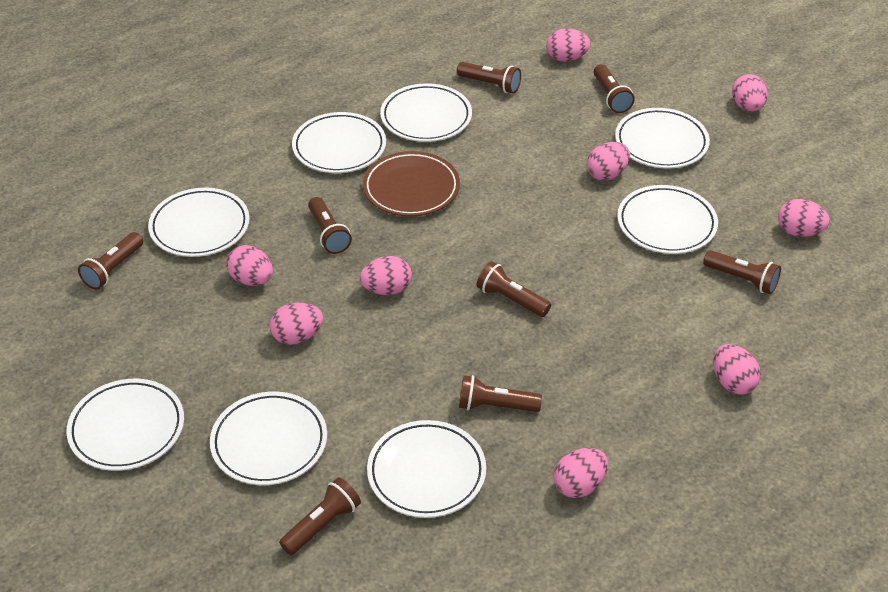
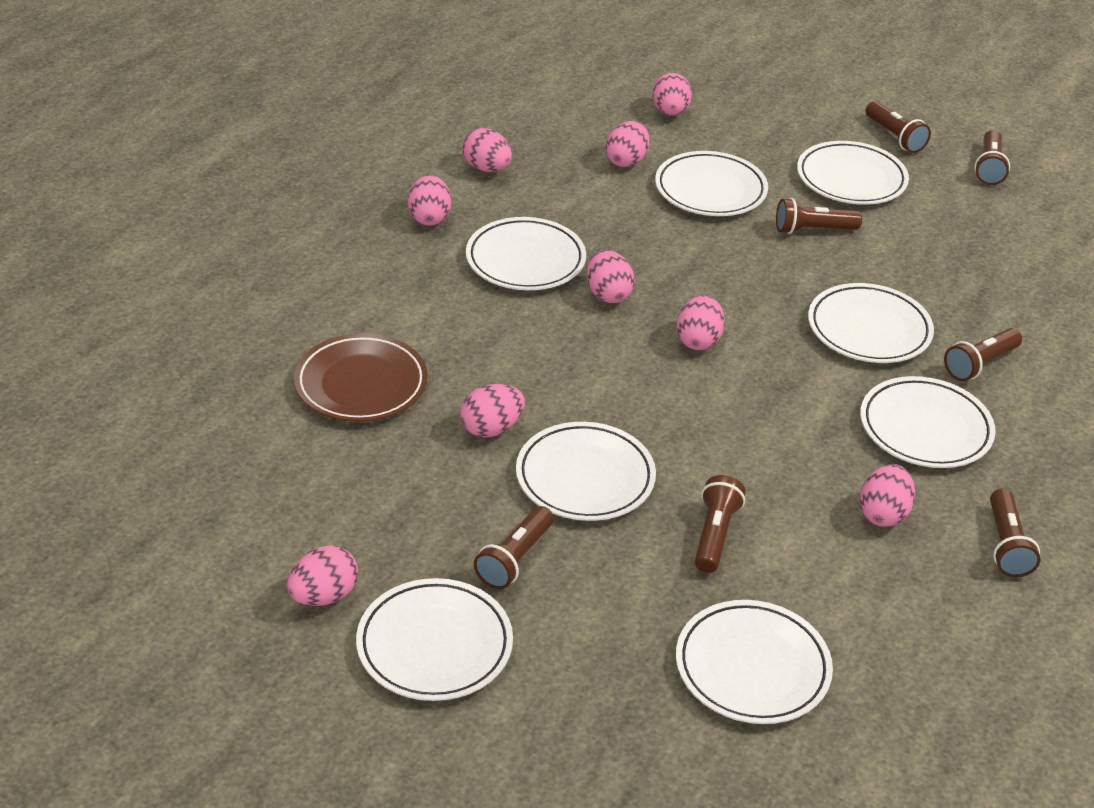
brown flashlight: [78,232,143,290] [279,477,361,555] [308,197,352,254] [457,62,521,94] [459,375,542,412] [477,261,551,317] [594,64,635,113] [703,250,781,294] = 8 -> [474,506,554,589] [695,475,746,573] [776,198,862,234] [866,101,931,153] [944,328,1022,381] [974,130,1010,185] [990,489,1040,577] = 7

